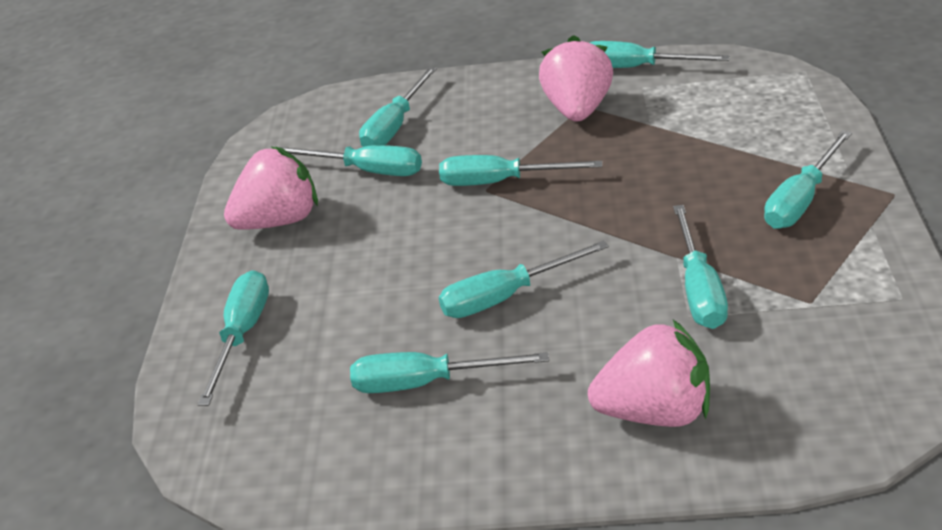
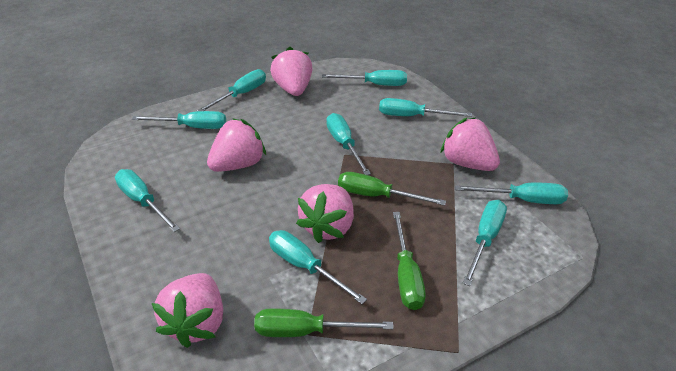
green screwdriver: none = 0 -> [254,308,393,337] [338,172,446,206] [393,212,426,310] = 3
pink strawberry: [224,147,318,230] [539,35,613,122] [588,320,710,427] = 3 -> [152,273,223,348] [207,118,266,172] [270,47,313,96] [296,184,354,243] [441,118,500,171] = 5

